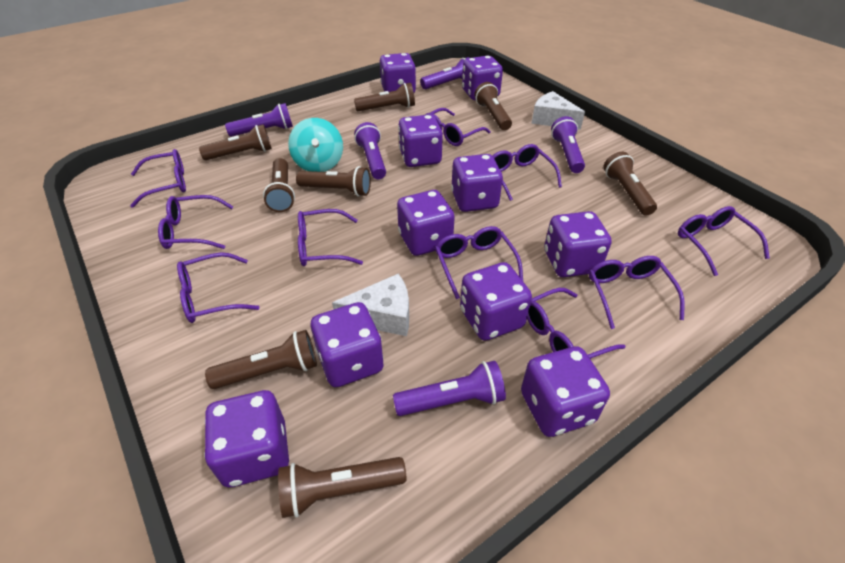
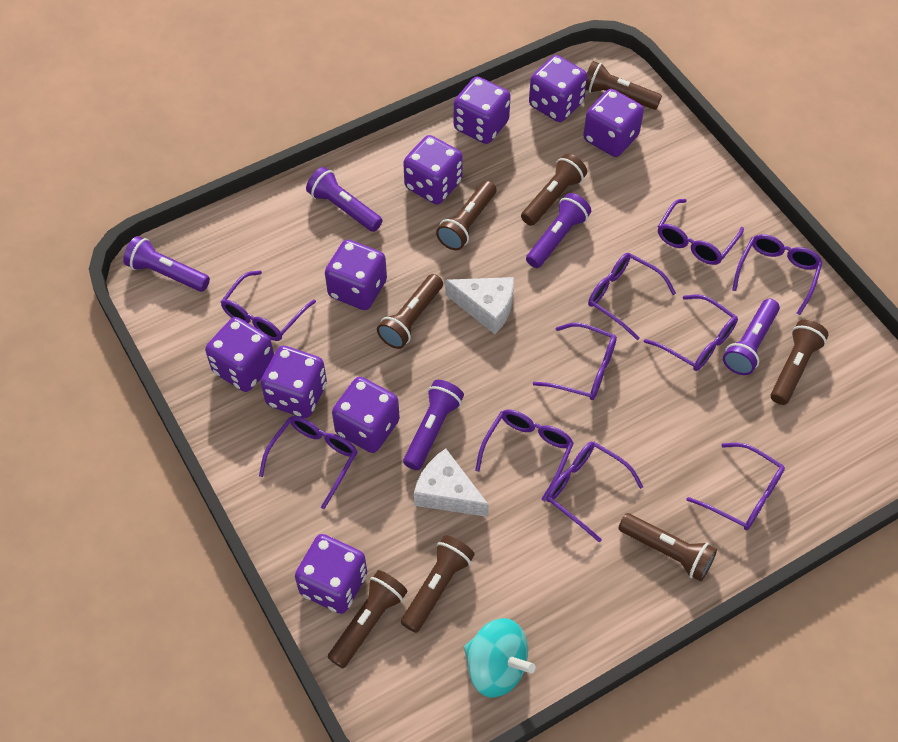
purple dice: [204,390,289,487] [311,302,384,387] [380,53,416,93] [397,190,455,256] [398,114,443,167] [451,154,503,212] [460,262,532,341] [462,56,503,100] [521,346,610,437] [544,211,612,277] = 10 -> [205,317,274,392] [261,346,327,418] [295,534,367,614] [325,239,387,310] [332,377,400,453] [403,135,463,204] [454,77,511,144] [529,55,587,122] [583,89,644,157] = 9

